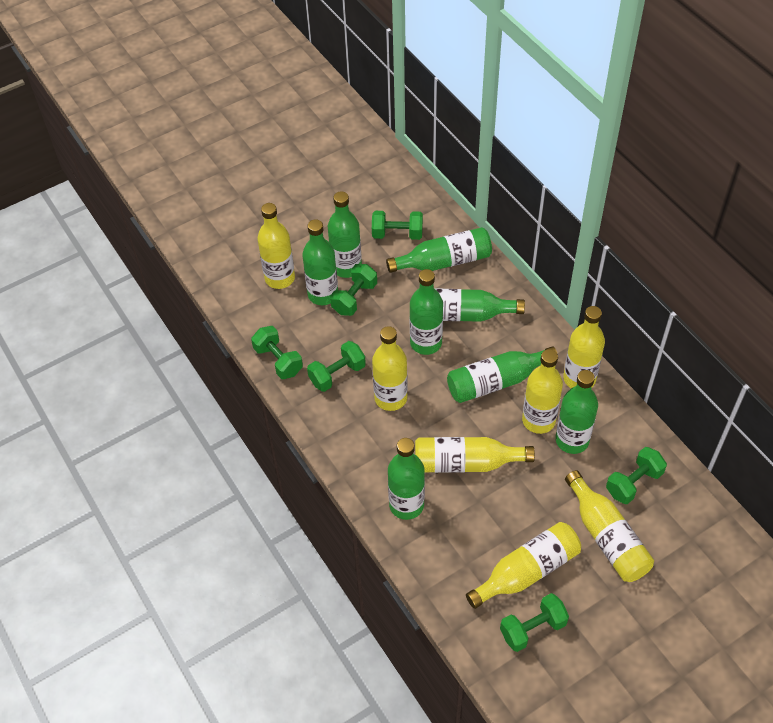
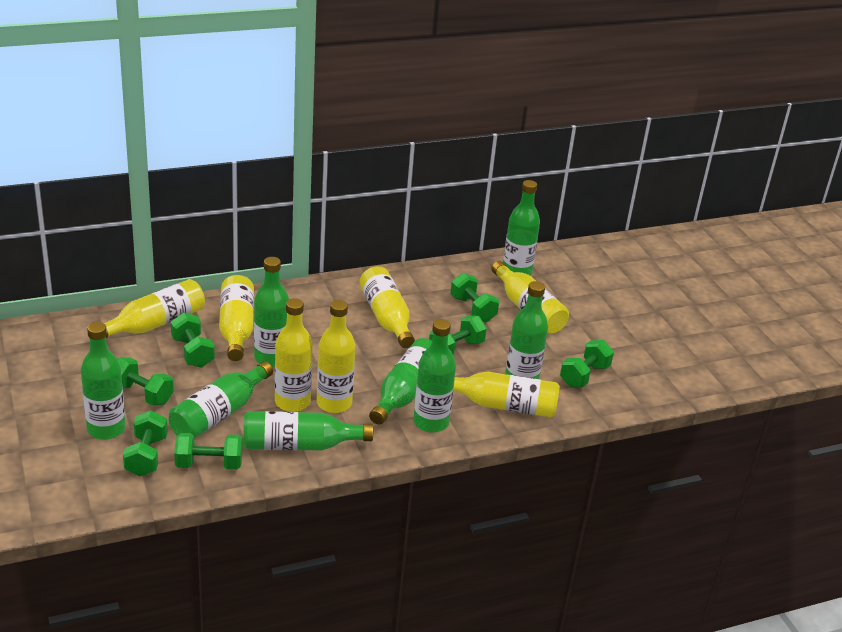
green dumbbell: [251,326,303,379] [307,341,366,392] [330,264,377,316] [372,211,423,240] [500,593,569,652] [606,447,667,504] = 6 -> [117,357,174,406] [123,411,168,476] [171,313,215,368] [174,433,243,470] [429,315,487,355] [450,273,499,322] [560,340,614,387] = 7

